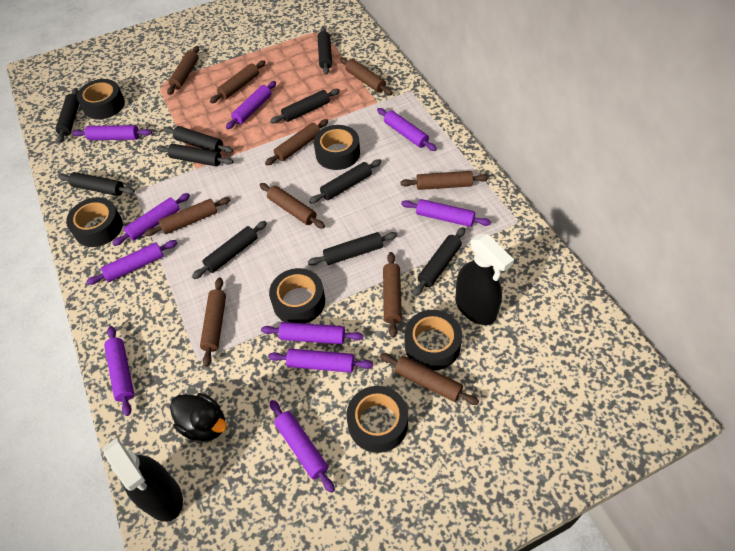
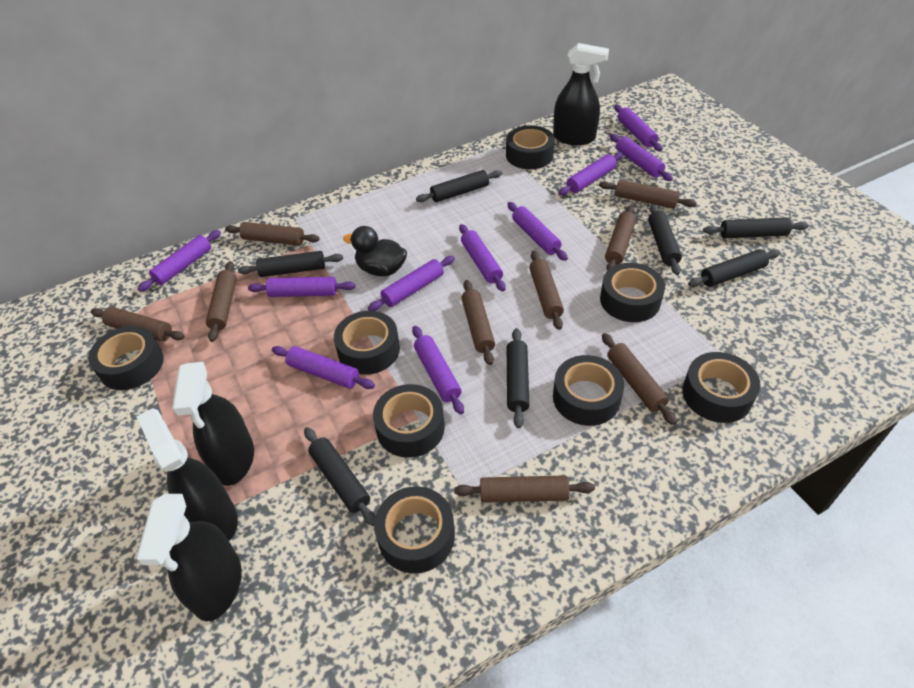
black rolling pin: [55,88,79,143] [58,172,135,196] [156,144,233,166] [164,126,233,153] [192,221,267,279] [270,89,340,123] [308,232,398,266] [309,159,381,204] [318,27,332,75] [413,227,465,296] = 10 -> [238,251,343,277] [304,427,375,526] [416,170,502,202] [507,328,529,428] [648,204,682,275] [688,249,781,287] [703,217,809,238] = 7
black spray bottle: [103,438,183,522] [455,234,514,325] = 2 -> [136,408,238,541] [136,494,242,621] [172,362,254,486] [553,43,609,145] = 4
black tape: [66,197,123,247] [77,79,125,120] [269,268,325,323] [314,125,360,170] [346,386,408,453] [405,310,462,370] = 6 -> [88,326,164,390] [334,311,400,375] [373,384,445,458] [374,486,455,573] [506,125,555,169] [553,355,624,426] [600,263,665,322] [682,352,760,423] = 8
brown rolling pin: [145,197,231,236] [167,46,199,95] [200,277,226,367] [210,60,265,103] [260,183,325,229] [265,119,328,165] [340,57,392,95] [380,353,479,405] [383,252,402,338] [400,171,489,190] = 10 -> [91,307,185,341] [206,261,237,342] [225,222,320,246] [454,475,595,503] [461,280,495,365] [529,250,564,330] [599,180,697,209] [602,333,677,425] [605,205,636,271] = 9

